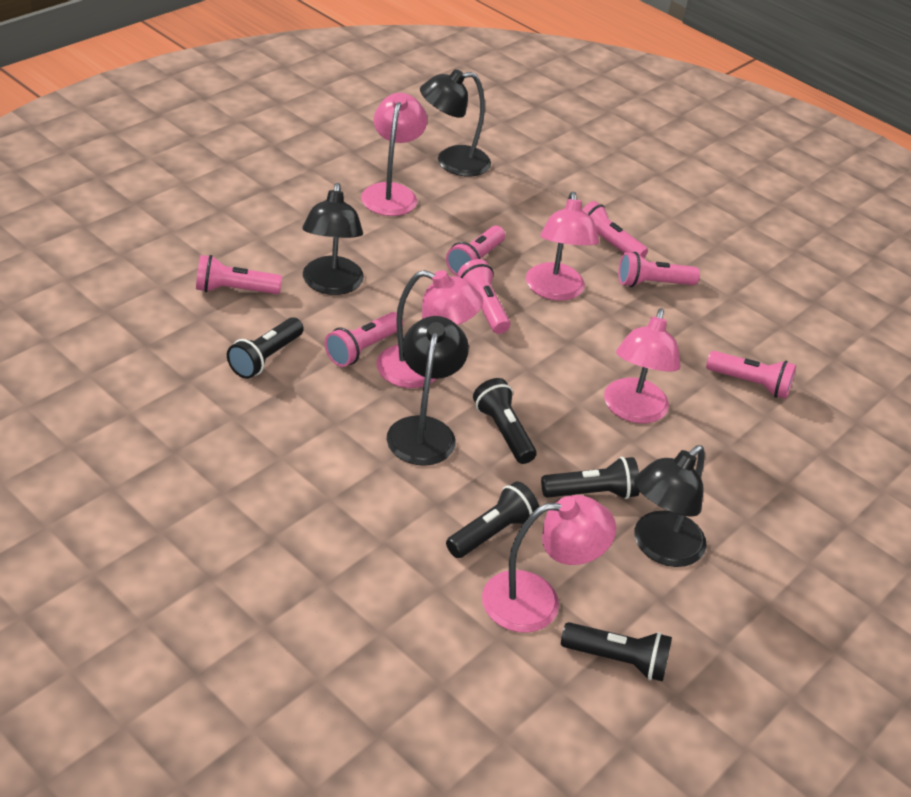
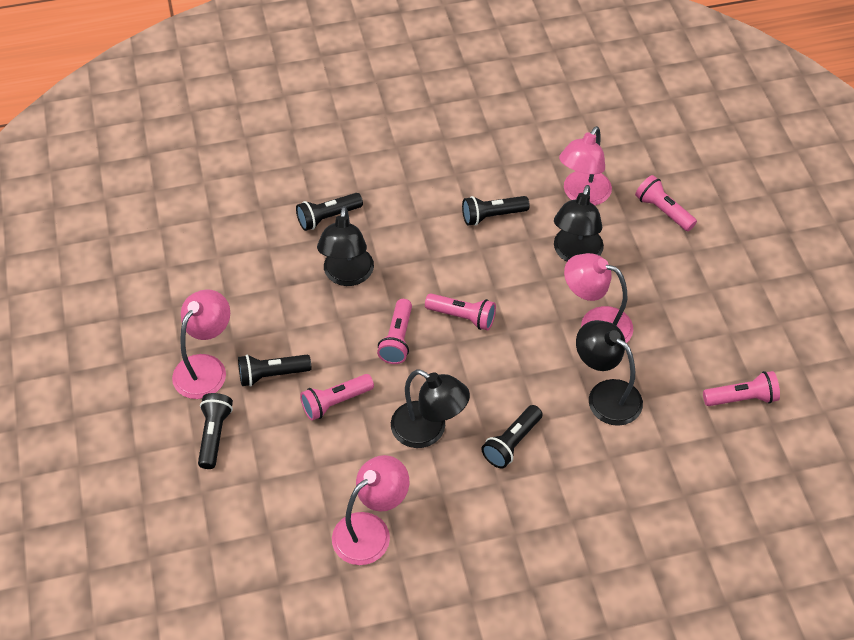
pink flashlight: [196,255,282,294] [325,312,403,367] [446,226,505,276] [457,259,510,334] [582,201,648,258] [618,252,700,287] [706,351,796,399] = 7 -> [300,374,374,421] [377,299,412,364] [425,294,496,330] [635,175,697,231] [703,371,780,406] = 5
pink lamp: [361,93,427,216] [376,270,483,388] [482,495,616,633] [526,192,599,301] [604,309,681,423] = 5 -> [172,289,230,399] [332,455,409,565] [559,126,612,205] [564,253,633,343] = 4

